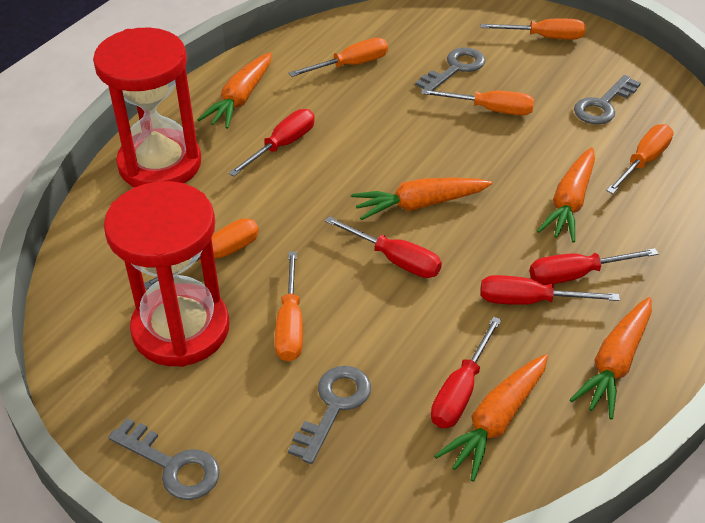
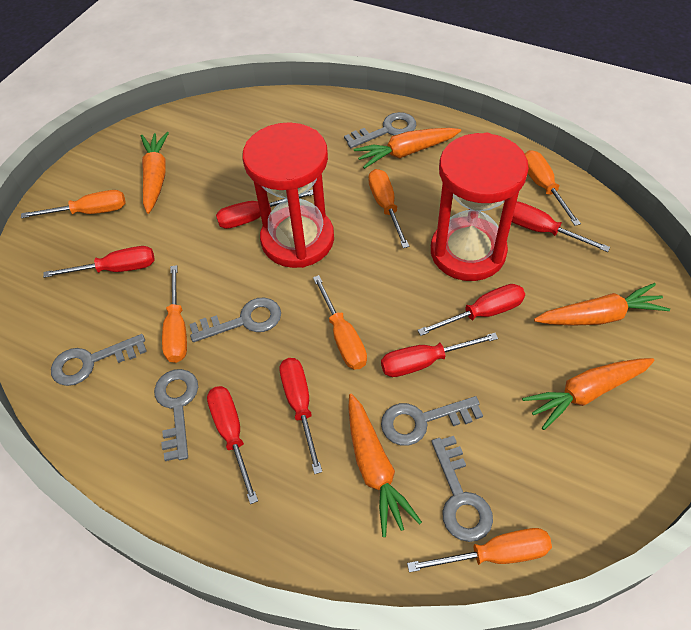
grey key: [108,418,220,500] [288,366,371,464] [415,47,485,91] [574,75,641,124] = 4 -> [51,334,147,386] [154,369,198,461] [189,297,281,342] [344,112,416,148] [381,396,483,446] [431,436,493,542] = 6
red screwdriver: [228,109,315,176] [325,216,442,278] [431,316,501,428] [481,275,620,305] [530,248,658,285] = 5 -> [43,246,155,278] [207,386,258,504] [216,189,313,229] [280,358,322,474] [381,333,498,377] [417,284,525,336] [512,201,610,252] = 7

